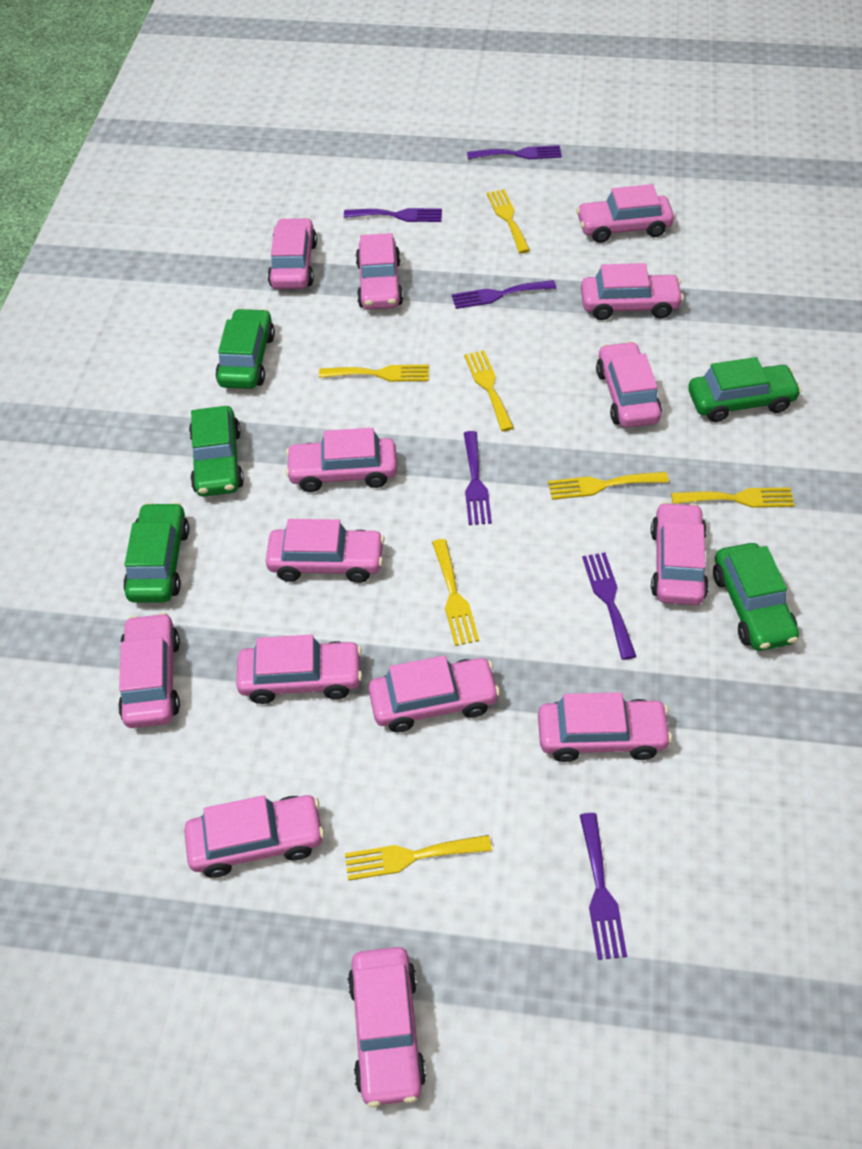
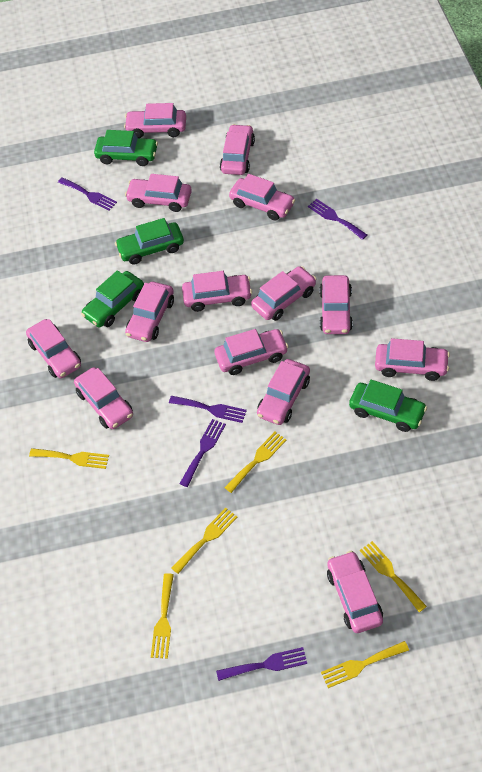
green car: [123,502,189,603] [189,406,244,496] [215,308,275,389] [688,357,802,422] [713,543,799,651] = 5 -> [81,270,144,327] [94,130,158,166] [115,218,184,265] [349,380,427,432] = 4
purple fork: [344,208,442,222] [452,280,556,309] [464,431,492,525] [467,145,562,159] [580,813,627,960] [582,552,636,660] = 6 -> [58,177,117,211] [169,396,247,423] [179,419,226,487] [216,647,307,681] [308,199,367,240] = 5
yellow fork: [319,365,429,382] [345,835,492,881] [432,539,479,646] [464,350,514,431] [487,189,530,253] [548,472,669,500] [671,487,795,508] = 7 -> [29,448,109,469] [151,573,174,659] [171,508,237,574] [224,432,286,493] [321,641,409,688] [360,541,427,612] = 6

